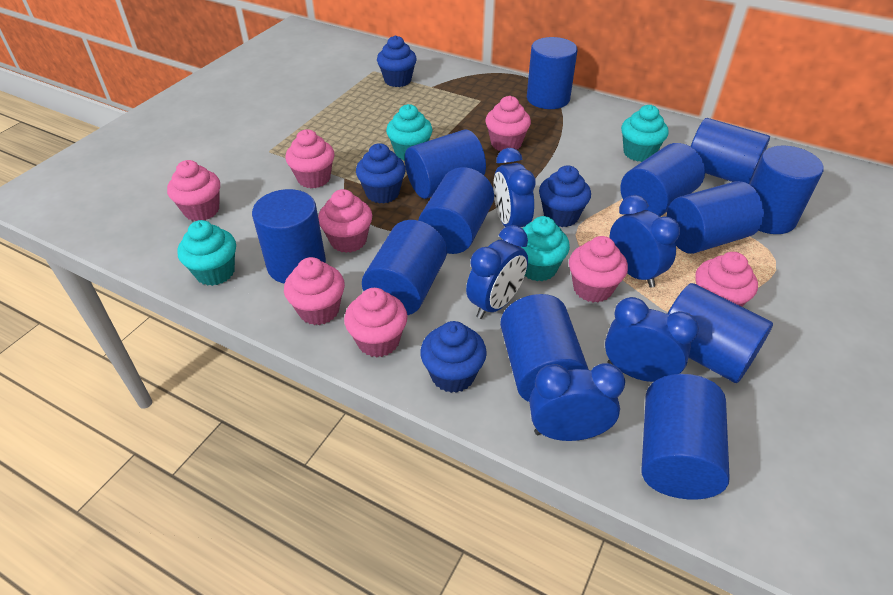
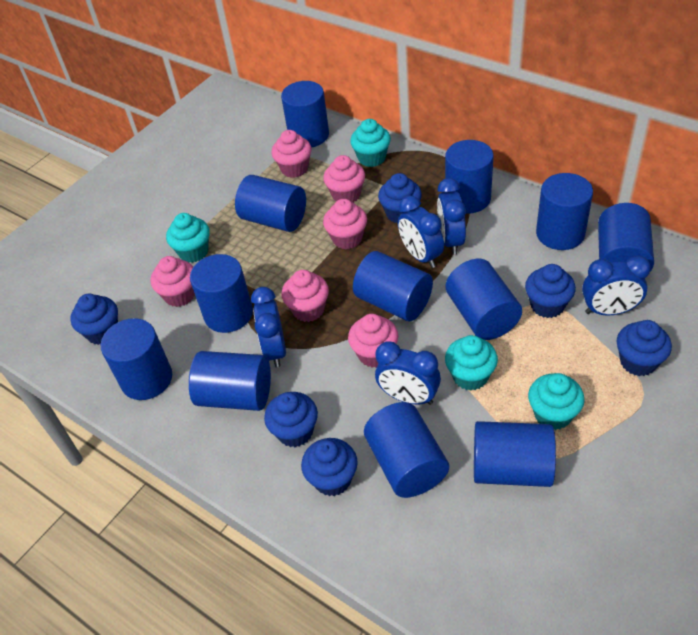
blue cupcake: [356,143,406,204] [377,35,417,87] [420,321,487,393] [539,165,591,227] = 4 -> [70,294,118,345] [264,392,318,447] [301,438,358,496] [378,173,422,223] [525,264,576,318] [616,320,672,376] = 6
pink cupcake: [167,160,220,221] [284,257,345,325] [286,129,334,188] [318,189,372,253] [344,288,408,357] [485,96,531,151] [569,236,628,302] [695,252,758,307] = 8 -> [150,256,195,307] [272,130,312,178] [281,270,329,322] [323,155,365,203] [323,199,367,249] [348,314,398,368] = 6

